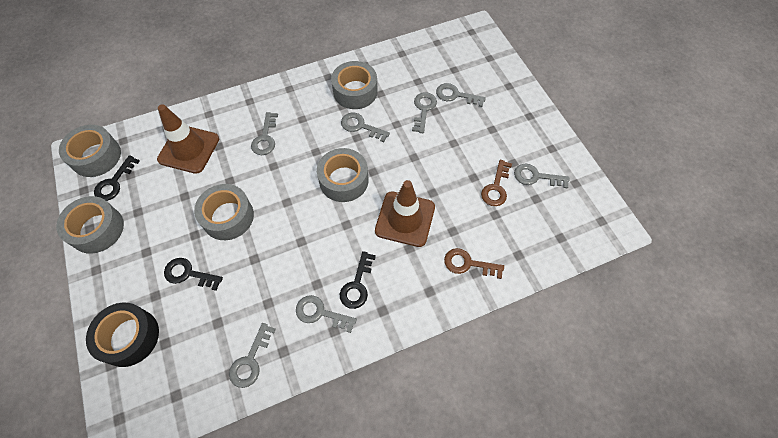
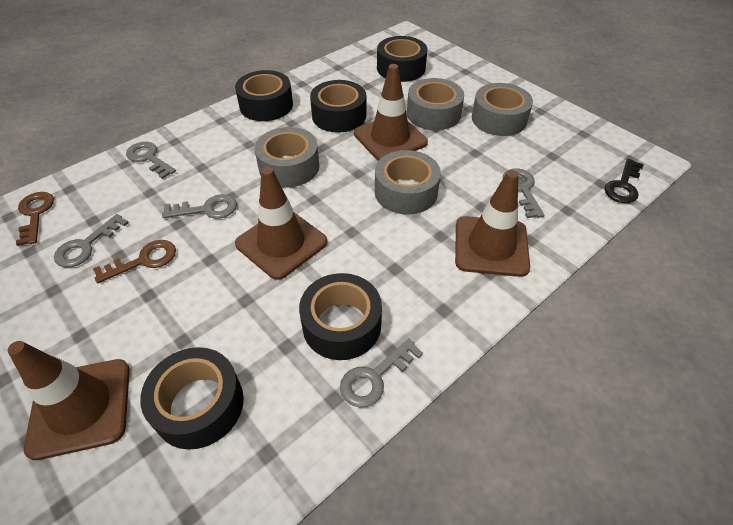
black key: [94,155,140,201] [164,258,223,291] [340,251,376,309] = 3 -> [604,159,644,203] = 1
black tape: [86,303,159,367] = 1 -> [140,347,244,450] [235,70,293,121] [299,273,382,360] [310,80,366,133] [377,36,427,82] = 5
brown traffic cone: [157,104,219,174] [375,180,435,247] = 2 -> [7,341,130,460] [235,167,327,280] [354,64,428,161] [455,170,530,277] = 4
grey key: [229,323,276,388] [251,112,278,155] [296,295,357,333] [341,113,390,142] [412,92,437,133] [436,83,486,107] [514,164,569,188] = 7 -> [54,214,129,267] [126,142,176,179] [162,194,237,219] [340,338,423,407] [503,168,544,218] = 5
grey tape: [56,196,124,254] [59,125,121,177] [194,184,254,240] [317,148,368,202] [331,61,377,109] = 5 -> [255,127,319,187] [375,150,441,214] [407,78,464,130] [472,83,533,136] = 4

